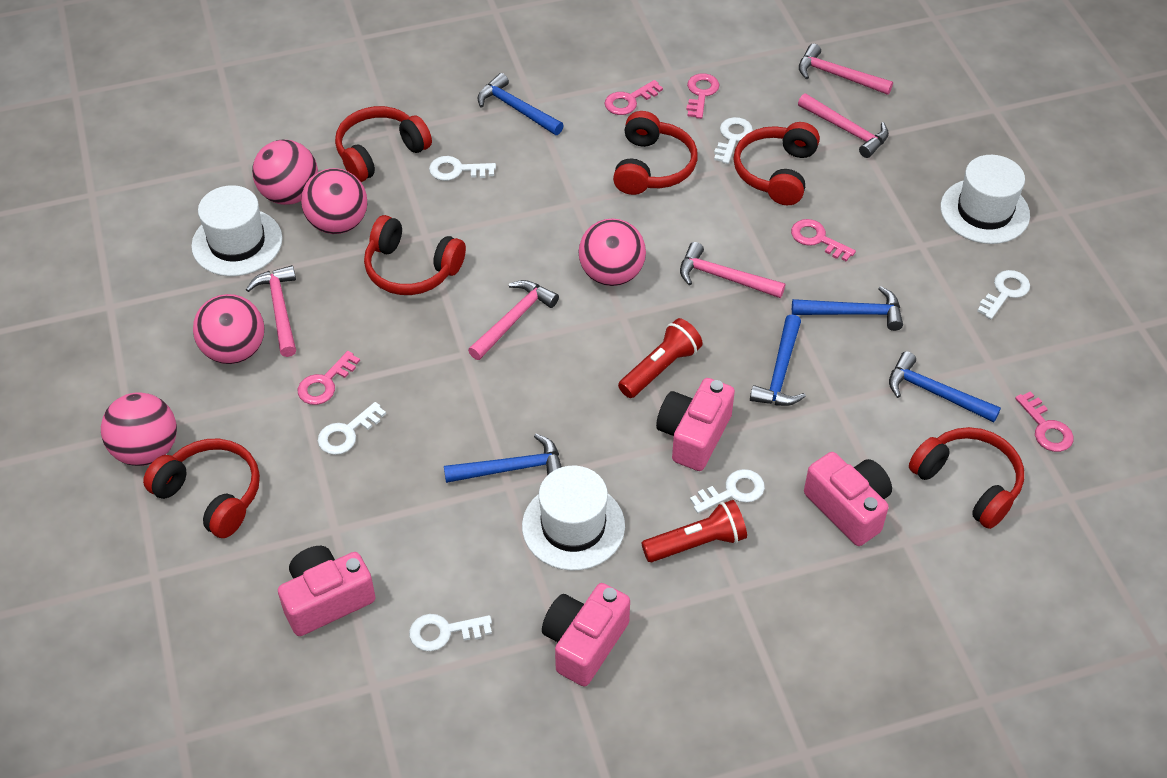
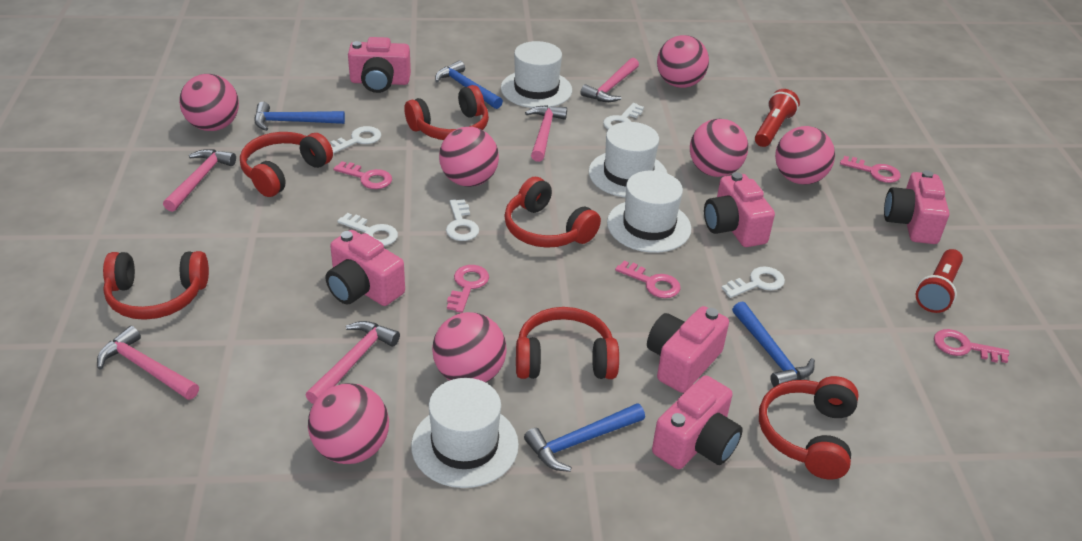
blue hammer: [444,434,562,483] [478,73,564,135] [750,314,806,406] [792,286,903,331] [889,351,1001,423] = 5 -> [254,102,345,131] [435,61,503,109] [524,403,645,472] [732,301,815,387] = 4
pink ball: [101,392,177,466] [193,294,265,364] [252,140,318,205] [301,168,367,234] [579,218,646,286] = 5 -> [179,74,239,131] [308,383,389,464] [432,312,507,382] [439,127,499,187] [657,35,709,88] [690,119,748,177] [775,126,835,185] = 7
pink camera: [278,546,376,636] [542,583,630,687] [656,378,735,471] [804,452,892,546] = 4 -> [326,230,405,306] [348,37,411,93] [647,306,729,393] [652,375,743,469] [704,172,775,247] [884,170,949,244] = 6
white hat: [191,185,283,276] [522,466,625,571] [940,155,1030,244] = 3 -> [411,378,519,488] [501,41,572,108] [589,122,668,198] [607,171,691,253] = 4
white key: [318,402,386,455] [409,614,492,651] [429,156,496,181] [690,469,765,513] [714,117,753,164] [977,270,1030,319] = 6 -> [330,126,381,154] [338,213,398,246] [446,199,479,241] [603,103,644,129] [721,266,785,298] = 5

